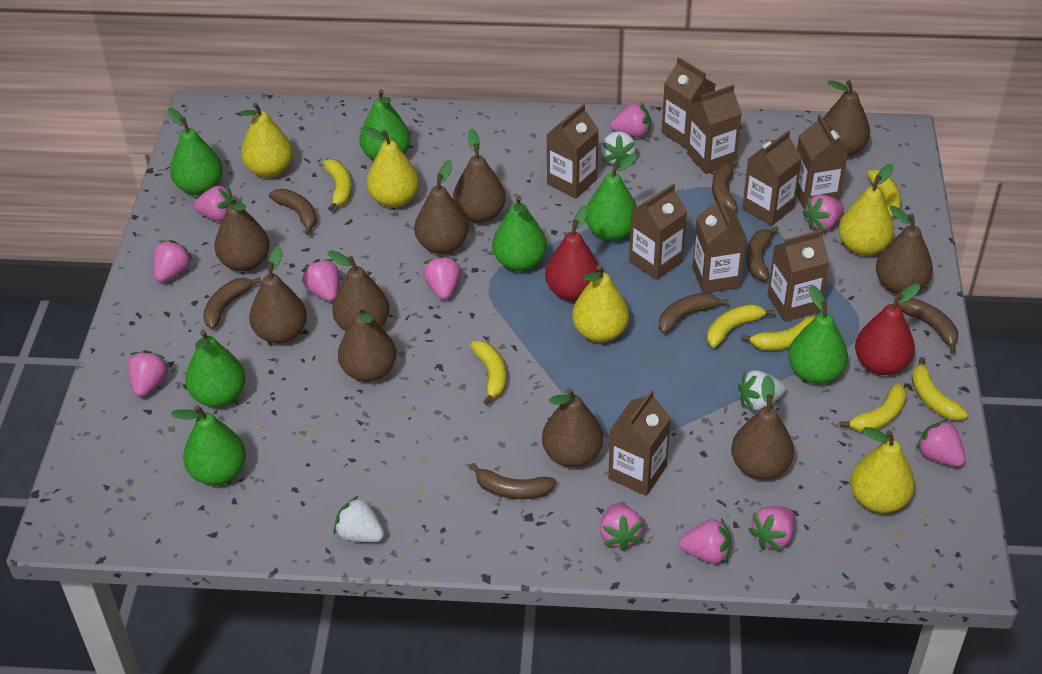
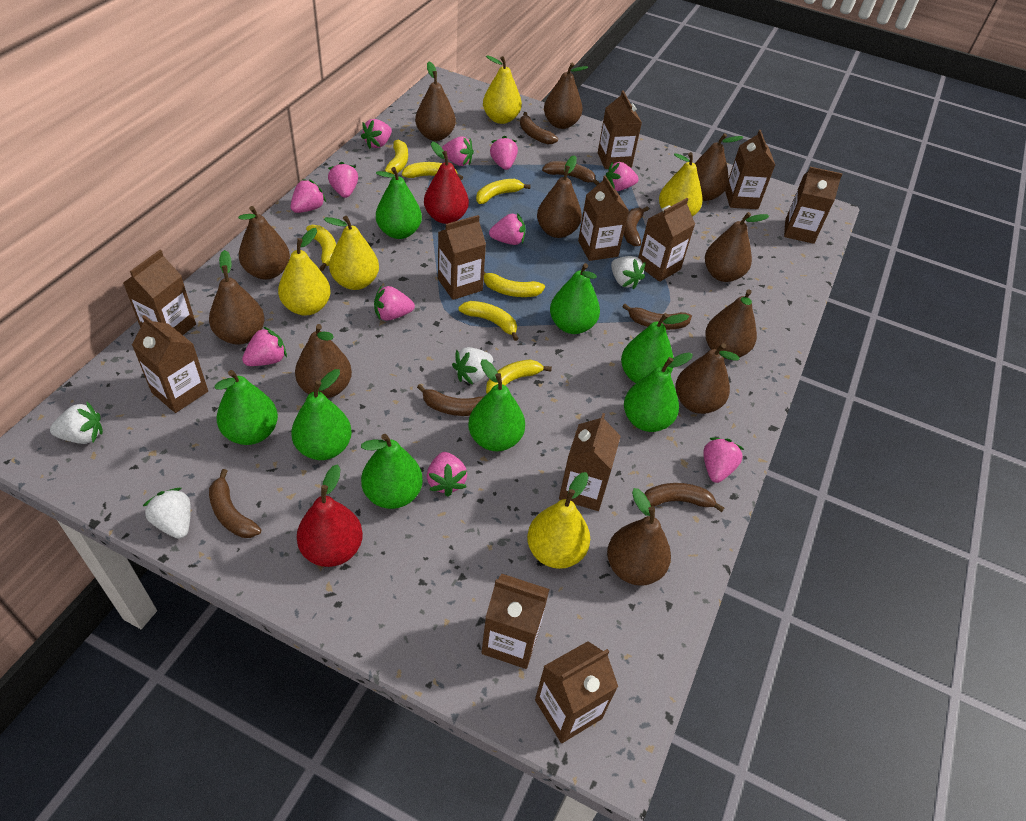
brown carton: [546,104,599,198] [608,390,671,496] [629,183,687,280] [661,57,716,149] [687,85,742,174] [693,196,746,293] [742,131,802,226] [767,230,829,322] [796,115,848,210] = 9 -> [123,250,196,335] [132,315,208,413] [438,215,486,300] [481,574,549,669] [535,641,618,743] [559,413,621,511] [578,175,629,261] [598,90,642,169] [638,198,695,282] [725,130,775,209] [784,167,843,244] = 11
brown pear: [215,195,270,272] [249,246,307,344] [328,250,389,331] [338,305,396,382] [414,160,468,254] [453,129,506,223] [542,388,603,467] [731,375,794,480] [823,80,870,156] [876,206,933,294] = 10 -> [209,250,265,345] [238,206,290,279] [295,324,352,398] [415,62,456,141] [537,155,582,238] [544,63,588,129] [607,488,671,586] [676,343,740,414] [695,133,743,201] [705,212,769,282] [705,290,757,359] = 11
green pear: [167,108,223,195] [171,405,246,485] [185,330,246,407] [359,89,410,160] [492,195,547,271] [586,154,637,241] [788,285,848,384] = 7 -> [214,370,278,445] [291,369,352,460] [361,434,423,509] [376,167,422,239] [468,359,525,451] [550,263,600,334] [621,313,689,383] [624,352,693,432] = 8
white strawberry: [334,495,384,542] [601,131,636,165] [738,370,786,412] = 3 -> [50,402,103,444] [143,488,191,539] [452,347,493,385] [611,256,646,289] = 4

